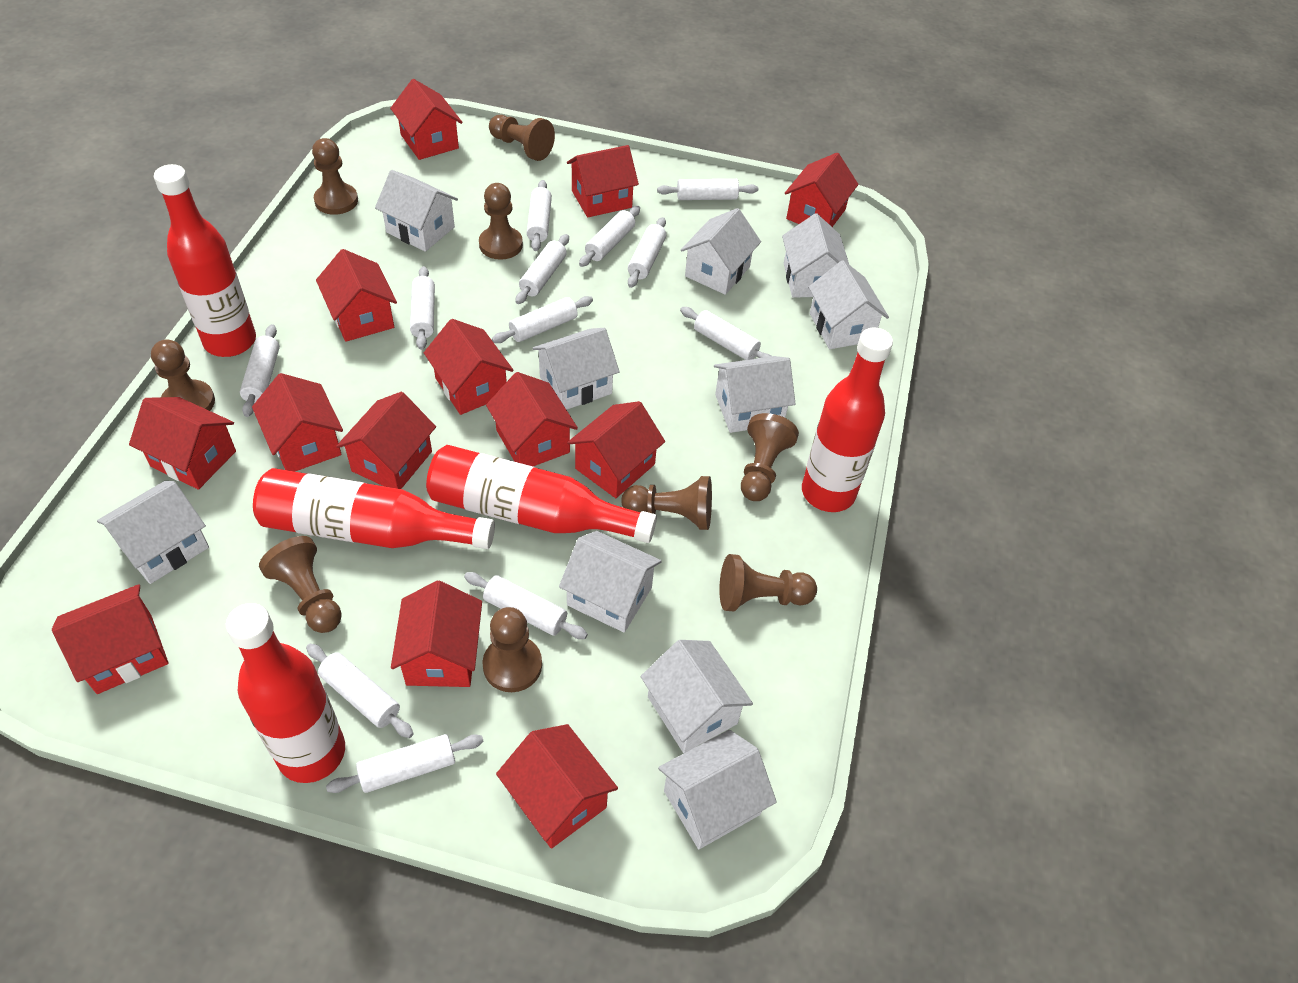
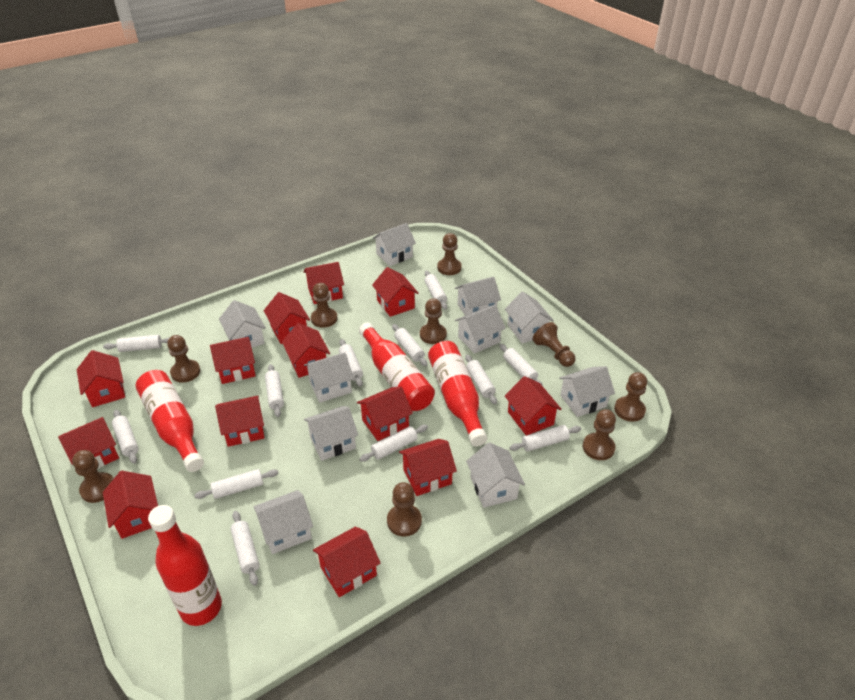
red bottle: [154,164,256,357] [226,603,345,783] [253,468,495,549] [426,445,657,543] [802,327,893,512] = 5 -> [136,370,204,472] [148,505,222,626] [359,322,435,411] [428,341,487,446] = 4

